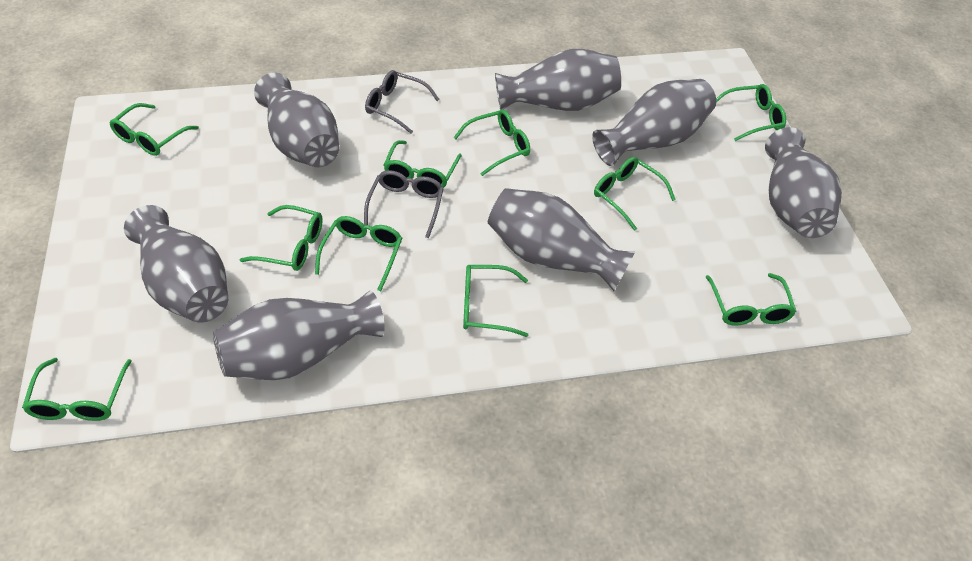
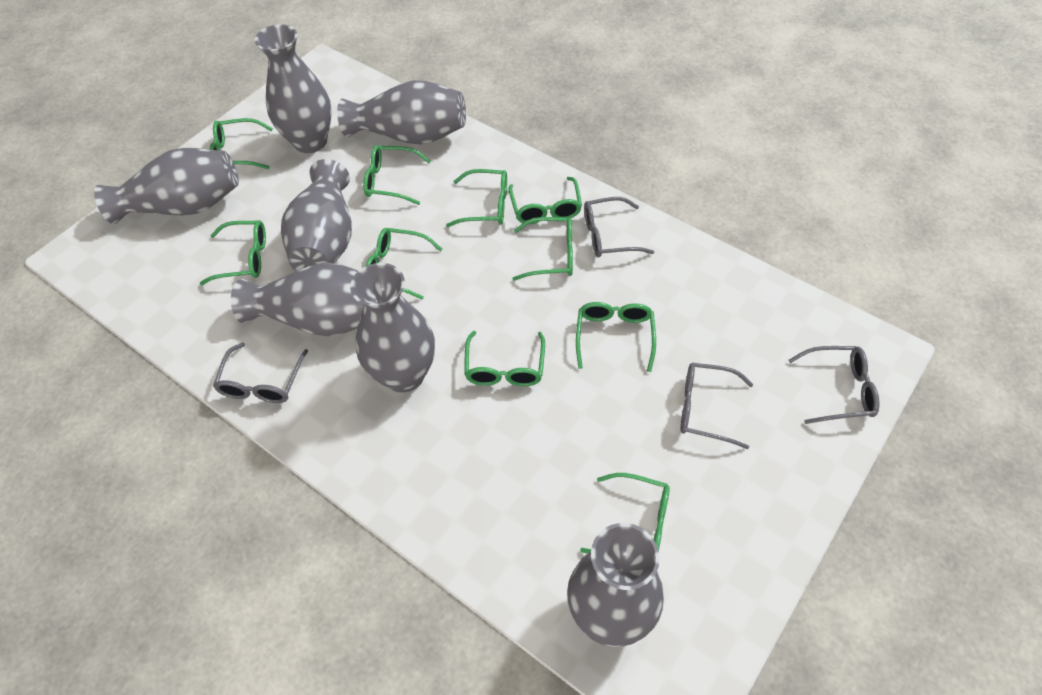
grey glasses: [364,170,444,238] [365,70,440,134] = 2 -> [213,343,308,403] [584,197,654,258] [681,363,753,449] [788,346,879,424] = 4

